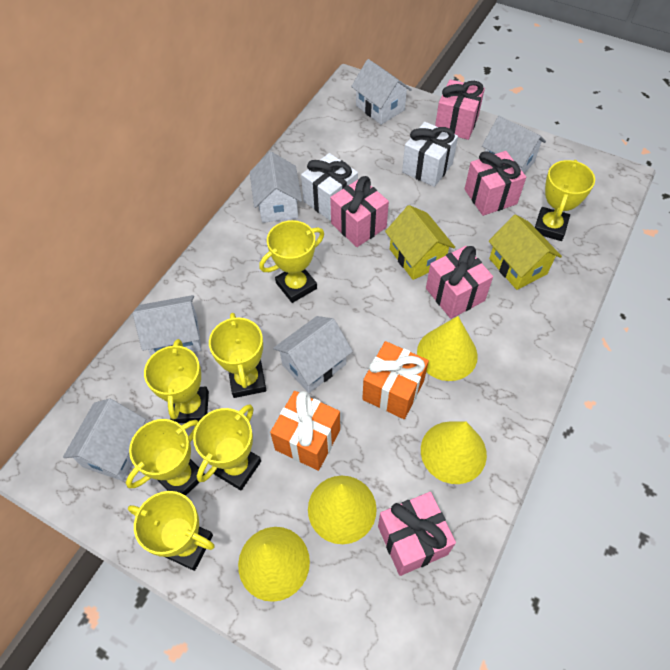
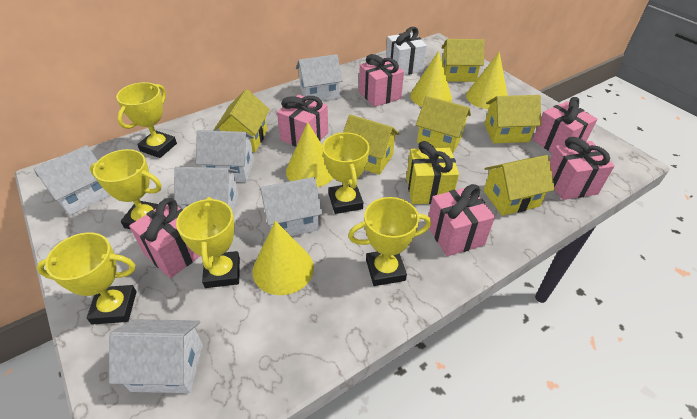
orange gift: [270,391,340,471] [362,341,429,419] = 2 -> none = 0
pink gift: [330,176,389,247] [378,492,456,576] [426,246,493,319] [435,79,485,140] [465,151,526,216] = 5 -> [129,198,200,278] [277,95,328,147] [359,54,404,107] [428,184,495,256] [533,97,597,153] [550,137,614,200] = 6
white gift: [301,153,358,221] [402,122,458,187] = 2 -> [386,27,427,75] = 1
yellow gift: none = 0 -> [406,141,459,204] = 1
yellow house: [385,205,455,280] [489,215,562,290] = 2 -> [214,89,270,152] [343,115,399,175] [416,96,471,154] [441,39,485,82] [483,155,555,216] [485,95,541,143] = 6
yellow trophy: [126,419,205,496] [128,491,215,571] [144,339,209,423] [193,404,261,490] [209,313,266,398] [259,220,324,303] [535,160,595,241] = 7 -> [36,232,137,325] [90,149,161,229] [116,82,177,158] [176,197,240,288] [322,132,369,214] [348,197,431,286] = 6

